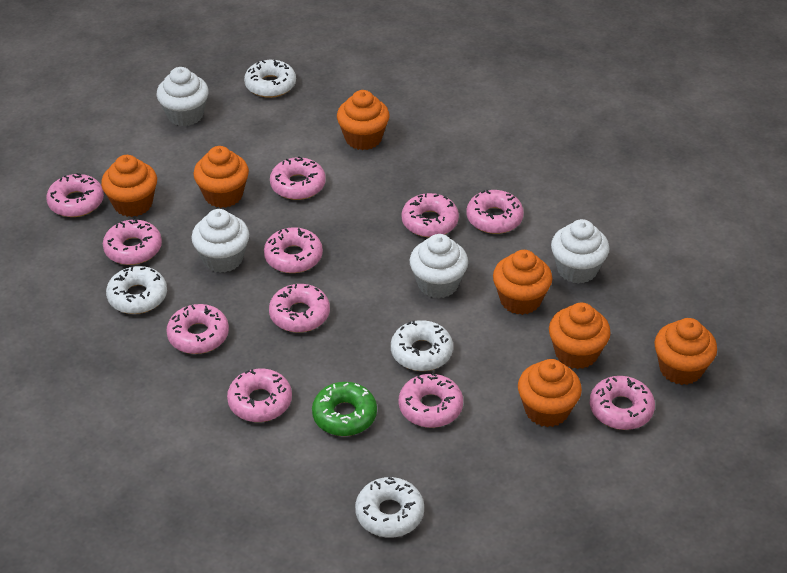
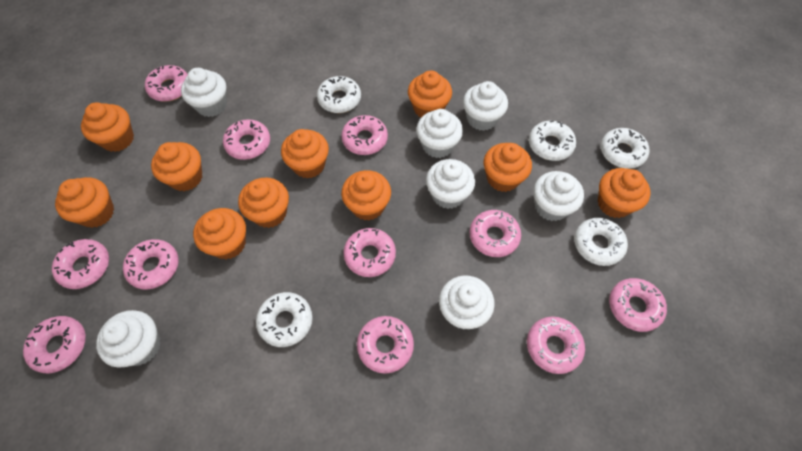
green donut: [312,382,377,436] = 1 -> none = 0
orange cupcake: [101,155,157,217] [193,146,249,208] [337,90,389,150] [493,250,552,315] [518,359,582,427] [549,303,611,369] [654,318,717,385] = 7 -> [55,177,114,228] [81,102,134,152] [151,142,202,191] [193,208,246,259] [238,178,289,228] [281,129,329,179] [341,170,391,220] [408,71,452,117] [483,143,532,192] [598,168,651,218] = 10
white cupcake: [156,67,209,126] [191,209,249,273] [410,234,468,299] [551,219,609,284] = 4 -> [96,310,161,368] [181,68,227,117] [416,109,463,158] [426,159,475,209] [439,275,495,330] [463,81,508,131] [534,171,584,221] = 7
white donut: [106,266,167,314] [244,60,296,98] [355,477,424,538] [391,320,453,371] = 4 -> [256,292,313,347] [317,76,361,113] [529,121,576,161] [574,218,628,266] [601,128,649,169] = 5

